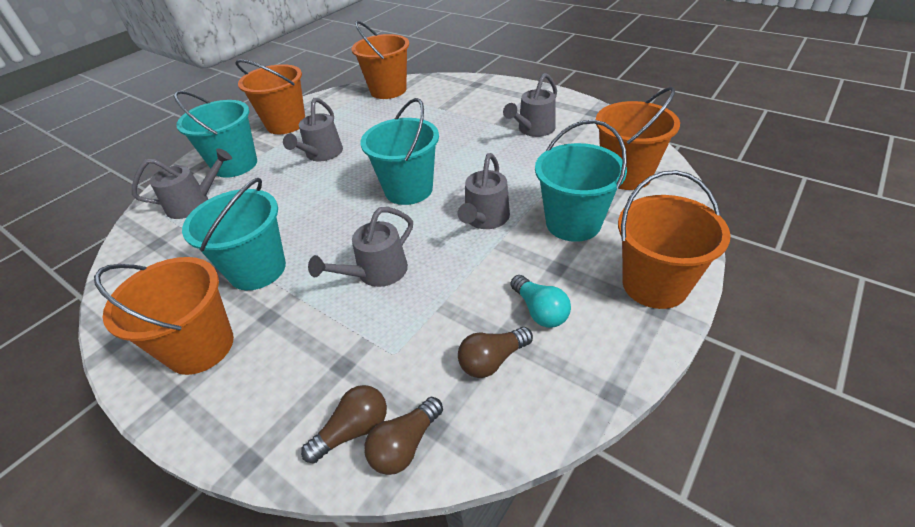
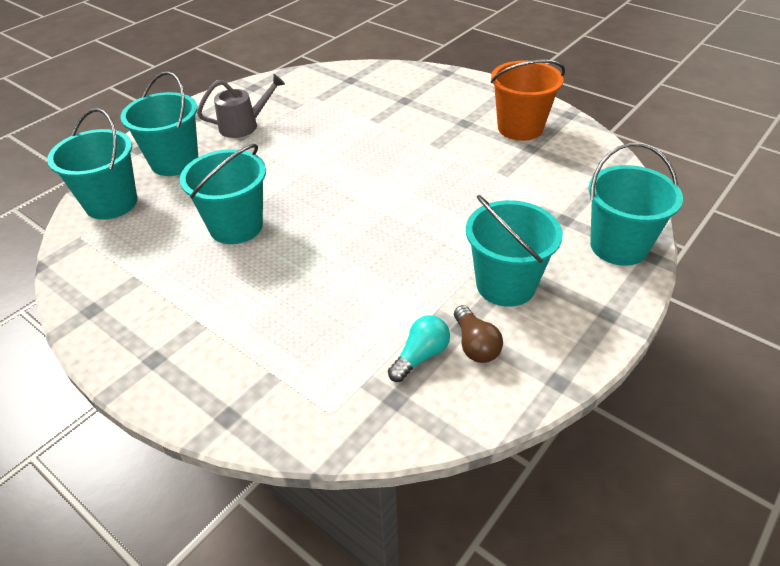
brown light bulb: [301,385,387,464] [364,397,443,475] [458,327,533,378] = 3 -> [454,305,503,363] = 1
grey watering can: [132,148,232,219] [283,98,343,161] [308,207,413,287] [458,153,510,229] [503,73,557,137] = 5 -> [197,74,285,138] = 1
orange bucket: [94,257,234,375] [235,59,305,134] [351,21,409,99] [596,87,680,190] [618,170,731,309] = 5 -> [491,60,565,141] = 1
turquoise bucket: [174,91,257,178] [182,178,286,290] [360,98,439,205] [535,120,627,242] = 4 -> [47,108,137,220] [120,71,198,176] [180,144,266,244] [466,195,563,307] [589,143,683,266] = 5

